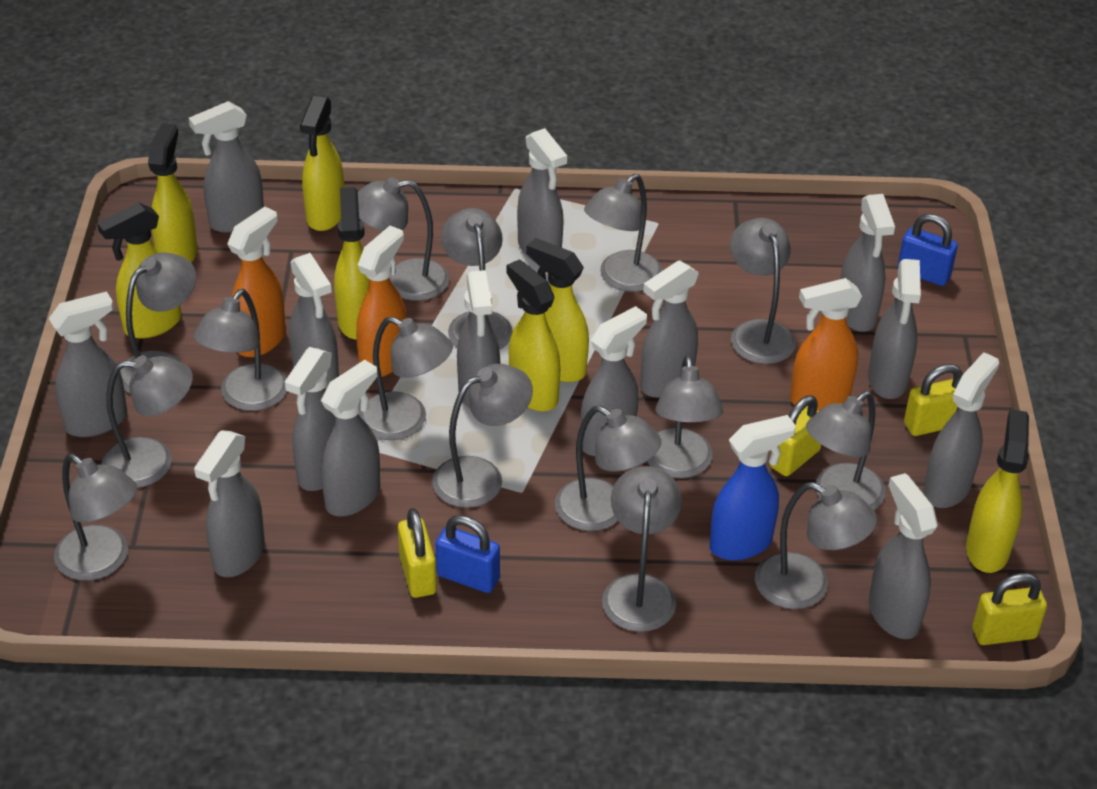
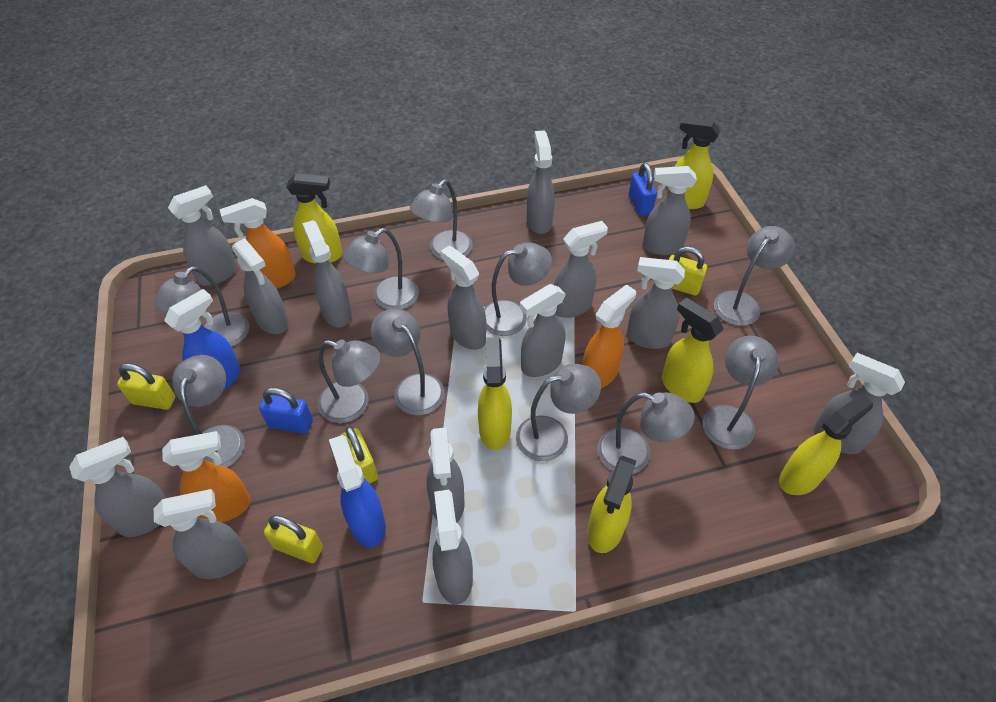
blue spray bottle: [710,415,796,560] = 1 -> [164,289,241,391] [329,435,386,548] = 2
grey lamp: [54,454,138,581] [101,355,193,488] [120,252,196,394] [193,289,287,411] [358,177,449,301] [359,316,453,440] [432,364,533,508] [441,208,513,349] [555,406,661,531] [584,174,662,292] [602,466,682,632] [647,355,723,478] [730,218,796,364] [755,482,877,609] [806,391,885,510] = 15 -> [154,266,249,347] [172,355,245,467] [318,340,380,423] [343,228,419,310] [371,309,445,415] [410,179,473,260] [484,242,552,336] [516,364,601,461] [597,392,695,474] [703,336,778,450] [714,226,795,326] = 11
yellow spray bottle: [97,202,181,339] [148,123,198,263] [300,96,344,231] [334,187,369,340] [507,259,560,412] [526,238,589,382] [966,409,1029,573] = 7 -> [286,173,342,264] [478,337,512,450] [587,456,636,553] [662,297,724,403] [668,117,720,209] [779,394,873,495] = 6

